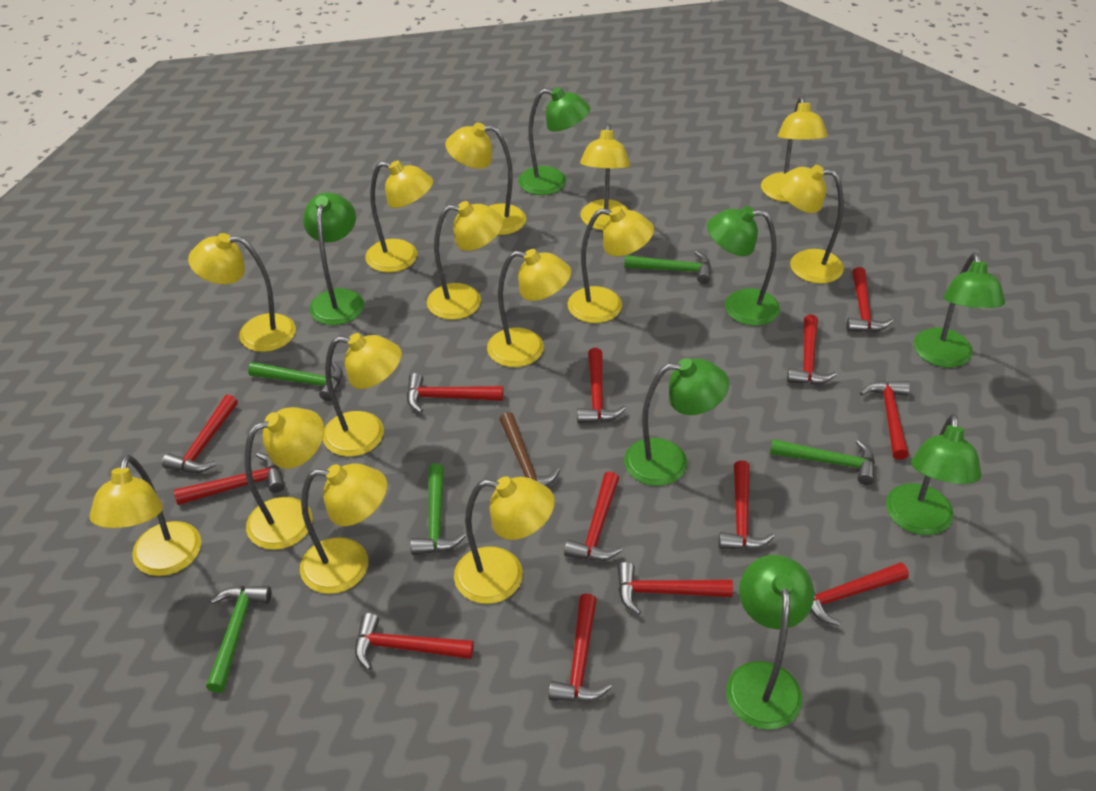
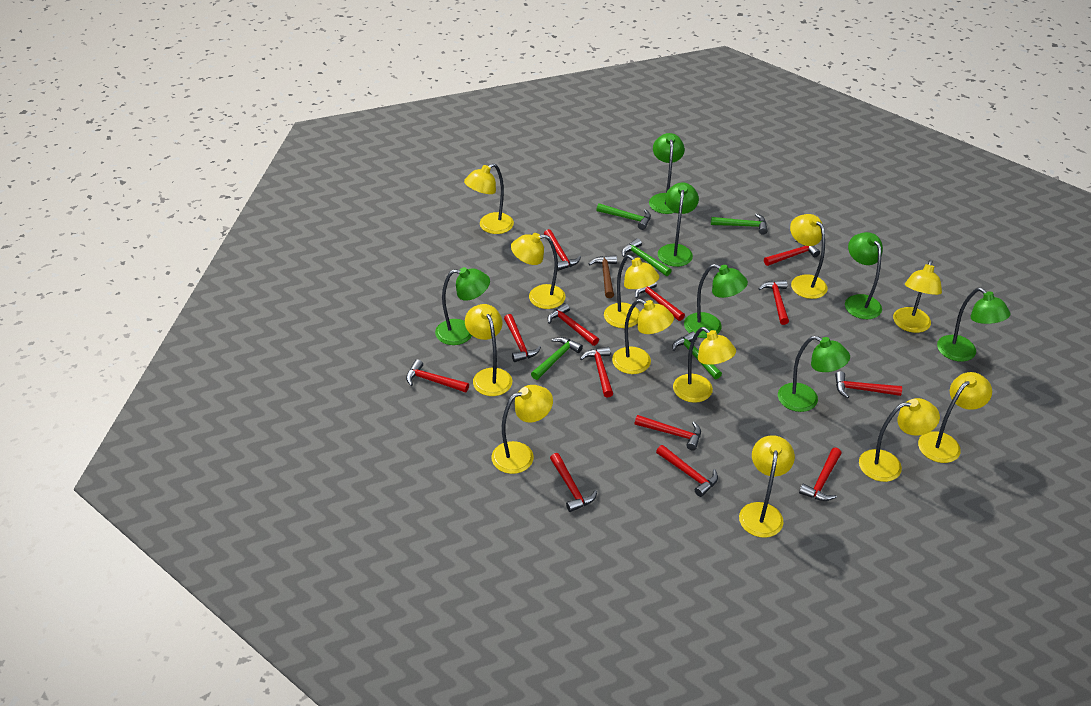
yellow lamp: [89,455,201,576] [188,233,296,352] [245,407,324,550] [300,463,387,594] [323,333,402,457] [365,160,433,272] [427,201,504,320] [445,123,526,235] [454,476,555,604] [487,249,571,367] [568,206,654,323] [580,123,630,230] [761,96,828,202] [778,165,844,284] = 14 -> [464,163,514,234] [465,304,512,396] [491,385,553,474] [511,233,566,309] [604,255,659,328] [612,299,674,374] [673,327,736,403] [739,435,795,538] [790,214,828,299] [859,398,940,482] [893,260,942,333] [918,372,992,463] = 12

